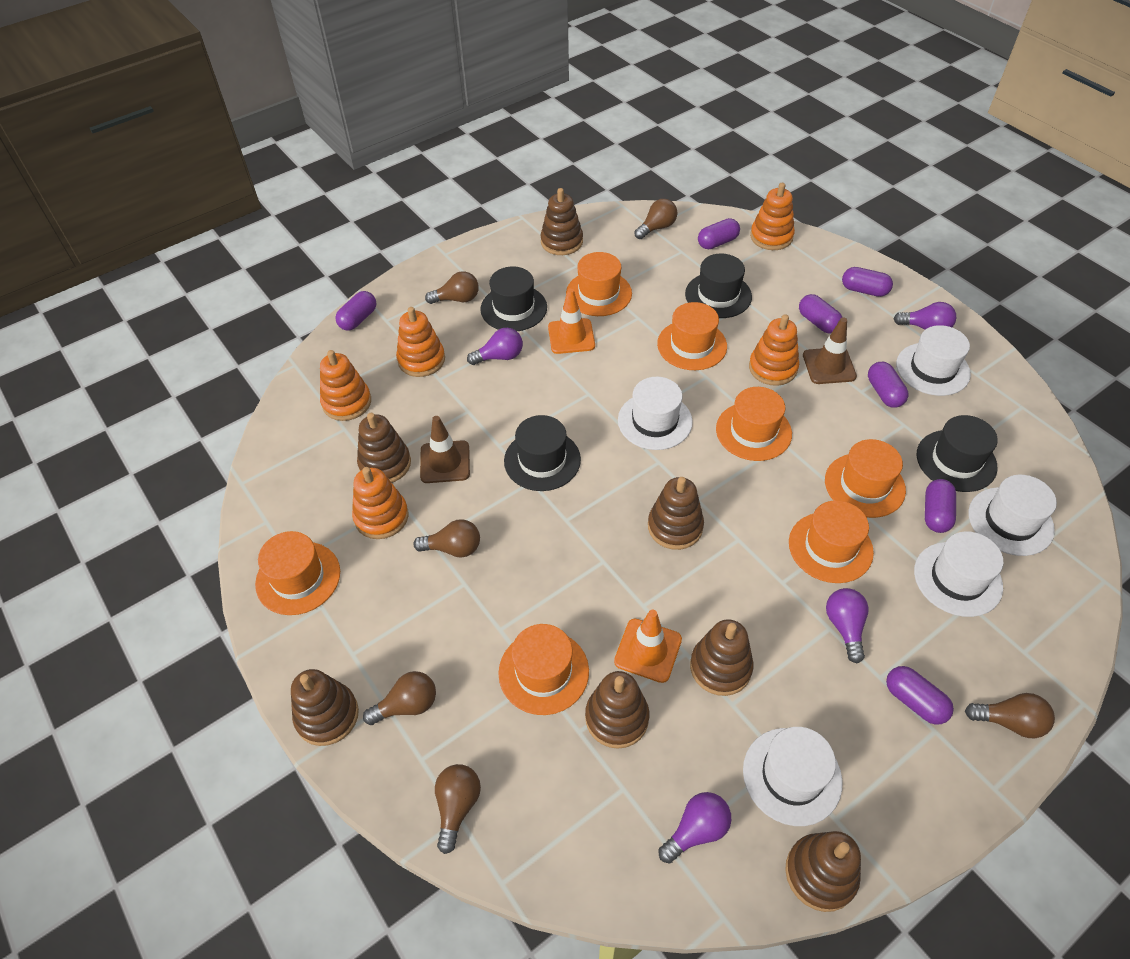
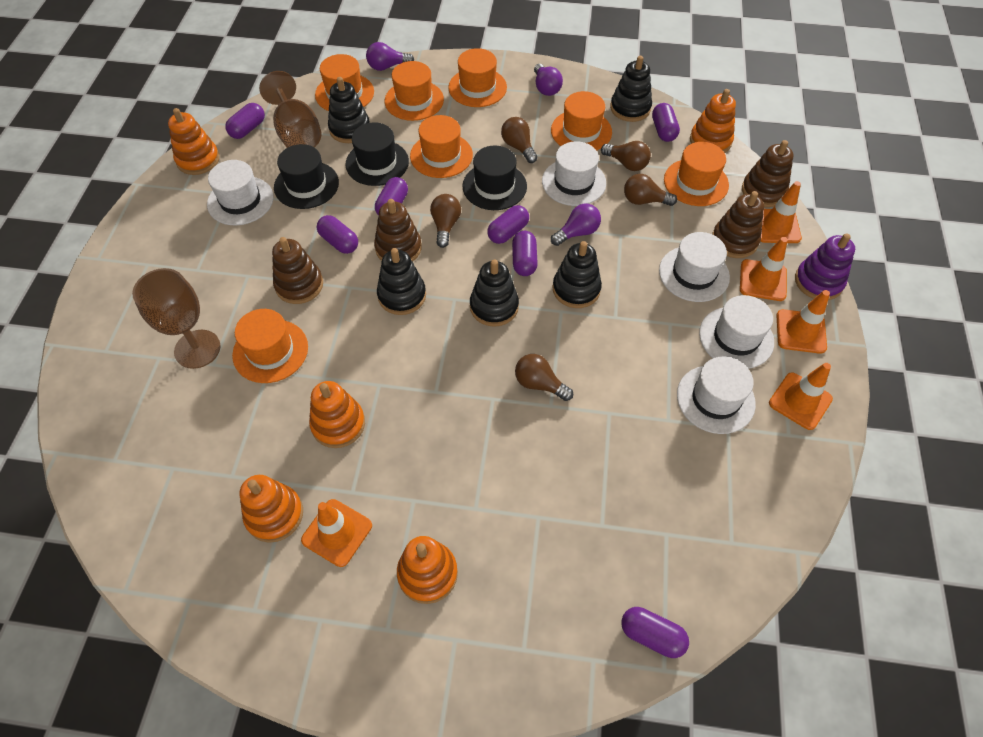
black hat: [480,267,547,331] [504,415,581,491] [685,254,752,318] [917,415,998,492] = 4 -> [274,144,339,209] [345,122,409,186] [462,146,527,210] = 3
black stacking toy: none = 0 -> [328,77,370,143] [377,248,426,315] [470,259,519,327] [552,241,602,308] [610,56,652,122] = 5
brown goblet: none = 0 -> [132,268,221,369] [259,71,321,148] = 2
brown light bulb: [363,671,436,725] [414,519,480,557] [425,271,479,304] [435,764,481,854] [634,199,677,239] [965,693,1055,738] = 6 -> [430,194,461,248] [501,117,538,163] [515,354,573,401] [601,141,651,171] [624,174,677,206] = 5
brown stacking toy: [291,669,359,746] [357,413,411,483] [541,188,583,255] [585,671,649,749] [648,477,704,550] [690,619,753,696] [785,831,861,912] = 7 -> [272,237,323,304] [374,199,422,262] [712,191,764,258] [742,140,794,207] = 4
brown traffic cone: [420,416,470,483] [803,317,857,384] = 2 -> none = 0
orange traffic cone: [548,288,595,354] [614,610,682,683] = 2 -> [301,499,372,567] [740,237,788,301] [760,181,802,243] [769,363,833,430] [776,290,830,354] = 5
purple light bulb: [467,328,523,365] [659,792,732,864] [826,588,869,664] [893,302,956,330] = 4 -> [366,42,414,71] [534,64,563,96] [551,204,601,246] = 3
purple stacking toy: none = 0 -> [795,233,855,300] = 1

